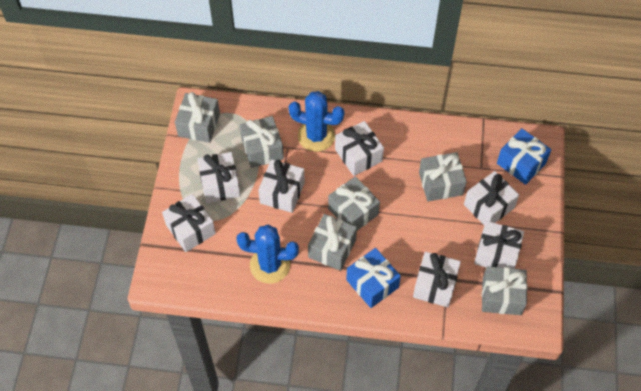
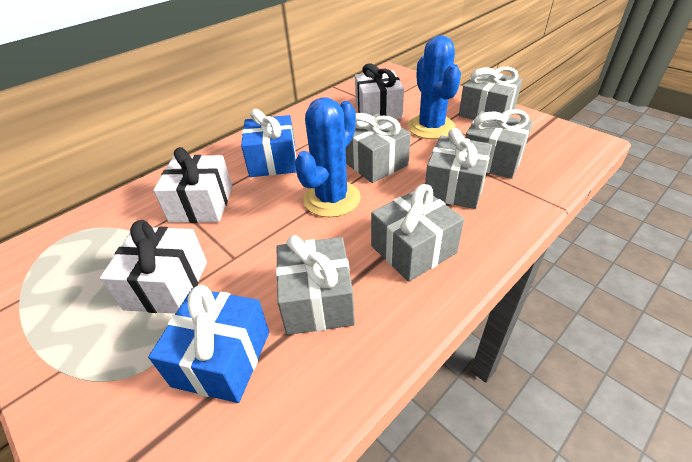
white gift: [162,194,216,252] [197,152,240,203] [258,159,305,213] [335,121,384,176] [413,252,461,307] [464,171,519,225] [474,221,524,269] = 7 -> [100,220,207,314] [153,147,232,223] [355,64,404,119] = 3

